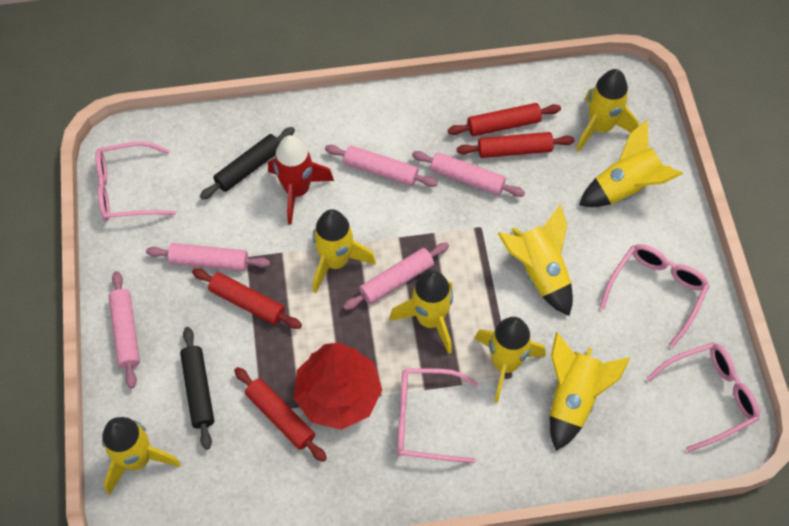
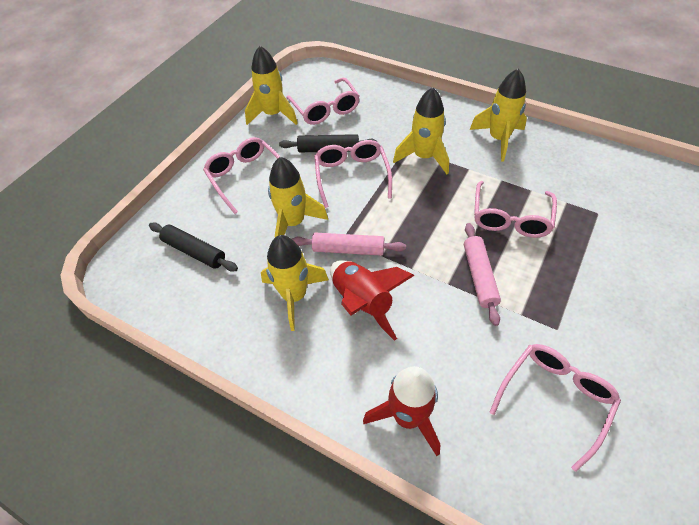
pink glasses: [95,141,176,221] [397,368,478,463] [599,244,710,347] [646,342,760,452] = 4 -> [203,137,280,214] [286,78,360,125] [314,140,392,208] [474,181,557,238] [490,344,621,472] = 5
pink rolling pin: [109,271,140,388] [146,243,270,271] [325,145,438,187] [343,242,449,310] [412,151,525,197] = 5 -> [292,233,406,256] [464,223,501,326] = 2
red rocket: [268,135,334,225] = 1 -> [330,260,414,341] [363,366,441,456] = 2
red rolling pin: [192,269,302,329] [234,367,327,462] [448,103,561,136] [457,132,574,158] = 4 -> none = 0
red tree: [294,343,382,430] = 1 -> none = 0
yellow rocket: [102,417,181,495] [313,209,376,293] [389,270,453,354] [474,317,545,403] [497,204,573,316] [550,332,630,451] [576,69,639,152] [579,120,683,207] = 8 -> [245,46,298,125] [261,235,329,331] [268,157,328,237] [393,87,449,174] [470,69,527,161] = 5

